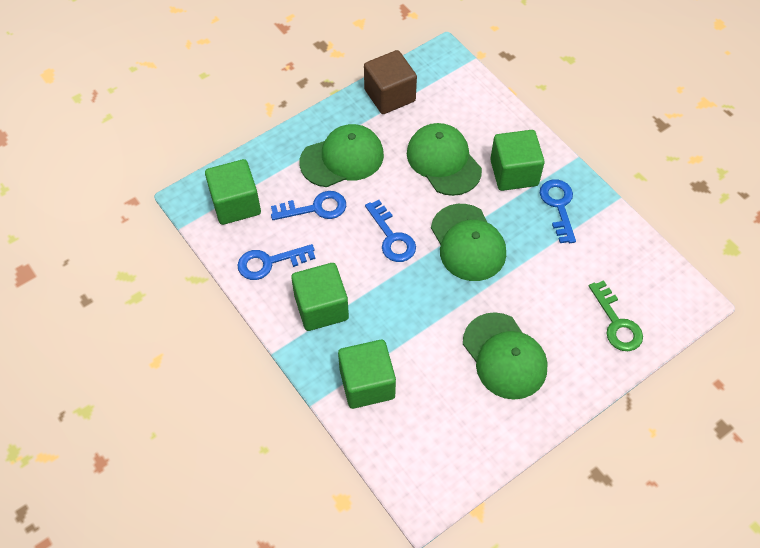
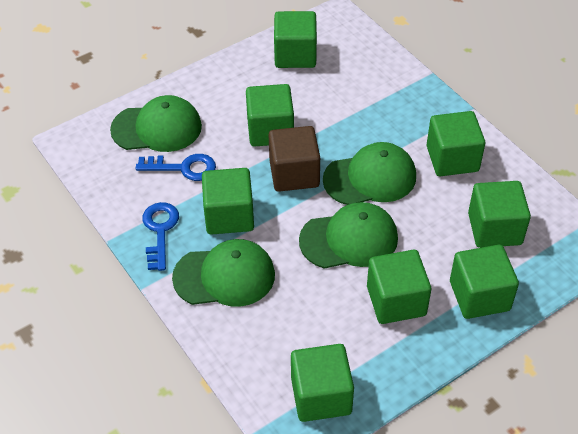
blue key: [238,244,315,280] [271,191,346,220] [365,200,416,262] [540,179,576,243] = 4 -> [135,154,216,181] [143,202,179,271] = 2
green cube: [205,159,261,225] [291,263,349,331] [338,340,396,409] [490,130,545,191] = 4 -> [202,168,254,235] [246,84,294,147] [274,11,317,68] [291,344,354,422] [367,250,431,324] [427,111,485,176] [450,245,519,319] [468,181,531,248] = 8
green key: [589,280,643,351] = 1 -> none = 0

